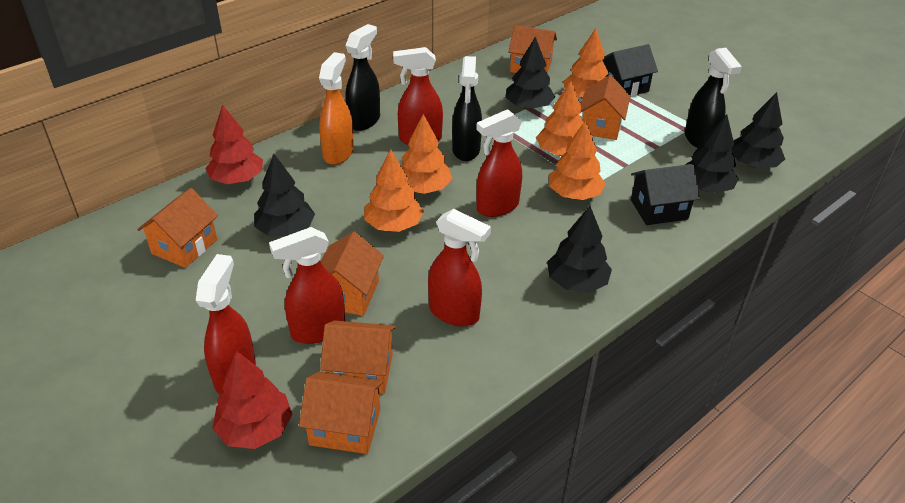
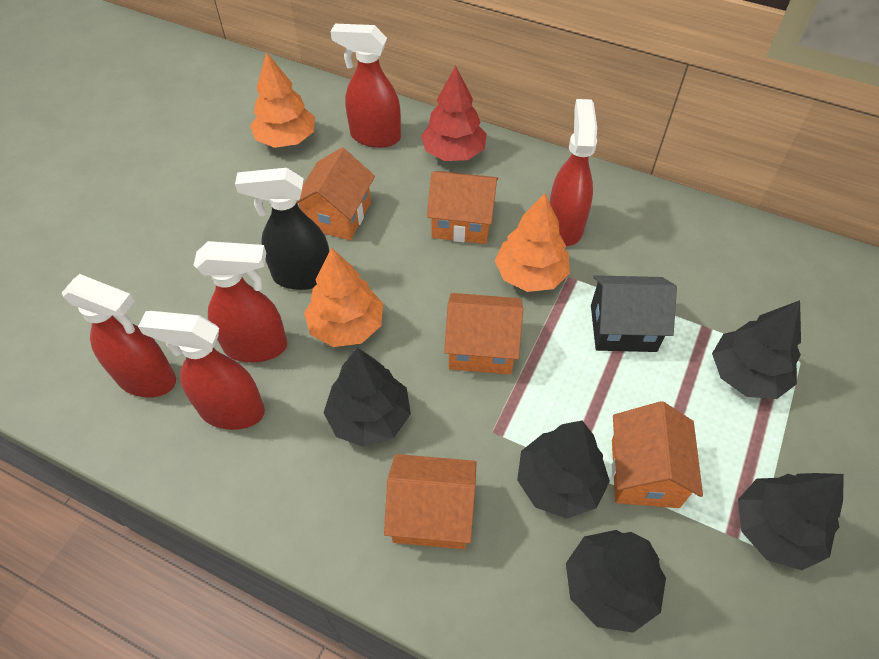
black house: [603,44,658,97] [631,164,700,225] = 2 -> [591,275,677,352] = 1
black spray bottle: [345,24,380,131] [452,56,482,161] [685,48,742,148] = 3 -> [235,168,329,290] = 1
orange house: [137,188,218,268] [299,371,384,454] [320,320,396,394] [321,231,384,316] [508,25,557,73] [581,75,630,140] = 6 -> [297,148,375,240] [384,454,477,549] [427,171,498,244] [444,293,523,374] [612,401,703,508] = 5
orange spray bottle: [319,52,354,165] = 1 -> none = 0
orange tree: [364,149,424,232] [401,114,453,194] [536,81,584,156] [549,120,606,200] [563,28,609,99] = 5 -> [250,52,315,148] [304,248,383,347] [495,193,570,292] = 3
red tree: [205,105,263,184] [212,351,292,449] = 2 -> [421,66,487,161] = 1

